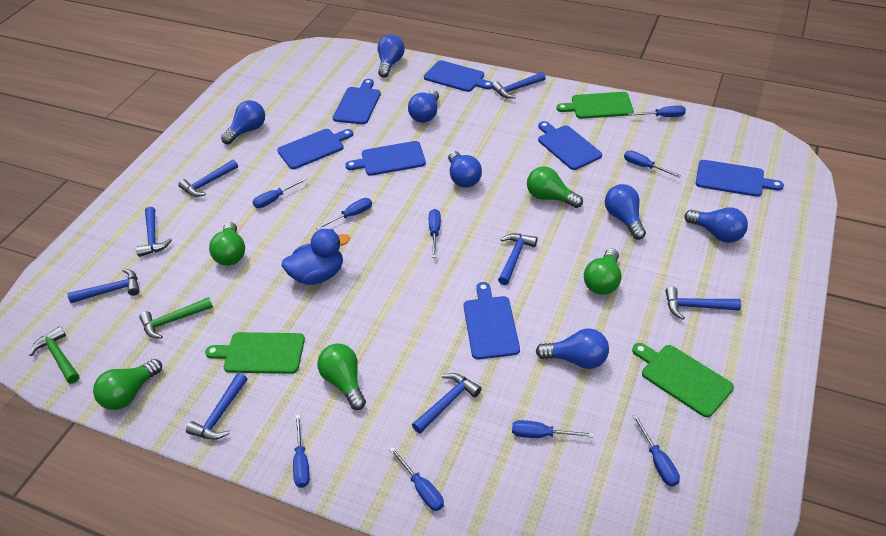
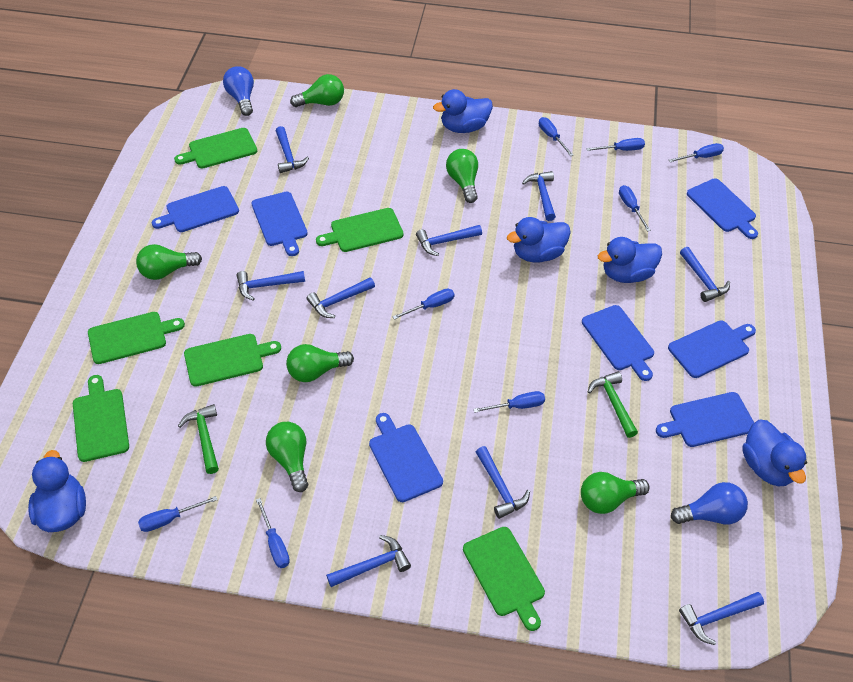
blue duck: [282,229,350,285] = 1 -> [28,450,86,532] [433,89,493,133] [507,217,571,262] [598,237,662,283] [742,420,807,486] = 5
blue hammer: [68,269,140,303] [136,207,172,257] [178,159,238,197] [186,373,247,440] [412,373,482,434] [492,72,546,99] [498,233,537,285] [665,286,741,320] = 8 -> [237,271,305,300] [276,126,309,173] [307,277,375,318] [326,535,411,587] [416,225,482,256] [476,446,530,519] [522,171,556,221] [679,592,764,645] [680,247,730,302] = 9
blue light bulb: [221,100,265,144] [378,35,405,78] [408,90,439,123] [448,151,482,188] [536,329,609,369] [605,184,646,240] [684,207,748,243] = 7 -> [223,66,254,116] [671,482,748,525] = 2
blue screwdriver: [253,177,307,208] [293,415,310,488] [316,198,372,229] [389,447,444,511] [429,209,441,257] [512,420,594,438] [624,150,681,178] [628,106,686,117] [633,415,680,487] = 9 -> [138,496,217,532] [256,498,290,568] [392,289,455,320] [473,391,545,413] [539,117,573,156] [586,138,645,151] [619,185,651,231] [669,143,724,162] = 8
green cutting board: [205,332,305,374] [557,92,634,119] [632,343,734,418] = 3 -> [73,375,129,462] [88,312,185,364] [174,128,257,168] [184,334,281,387] [316,208,404,252] [463,527,545,631] = 6
green light bulb: [93,359,162,410] [209,222,245,266] [317,343,366,410] [527,166,583,208] [584,249,621,295] = 5 -> [136,244,202,280] [266,422,308,492] [286,344,354,382] [290,74,344,107] [446,149,478,203] [581,472,650,514] = 6

